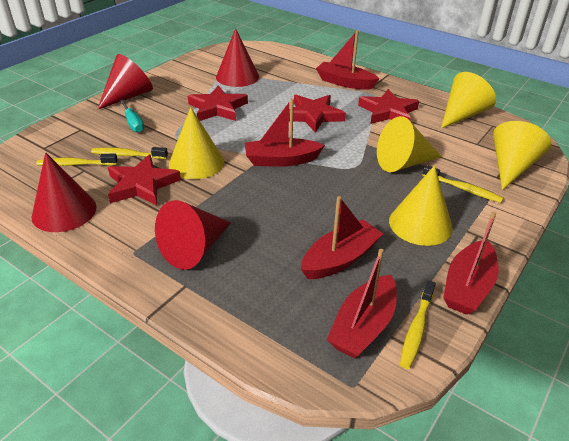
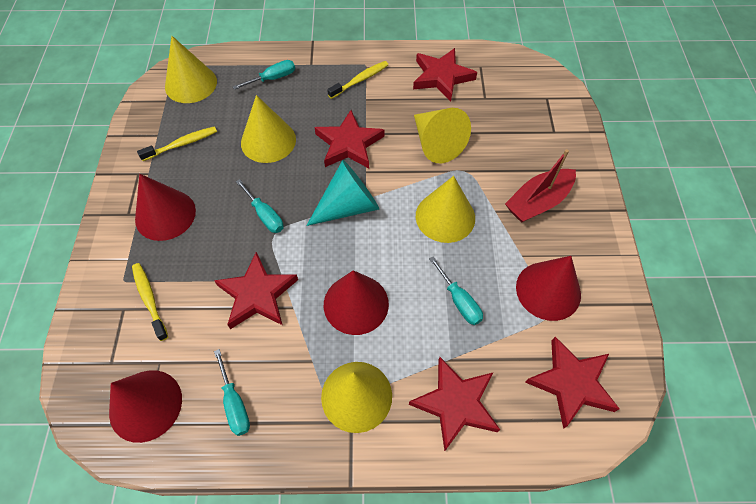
red boat: [245,98,325,167] [301,196,383,279] [316,30,379,90] [327,249,397,359] [443,211,499,315] = 5 -> [505,149,576,223] = 1
red star: [108,155,181,206] [188,85,248,121] [289,95,346,133] [358,89,419,124] = 4 -> [214,252,298,329] [314,110,384,168] [409,357,500,451] [413,48,477,101] [525,337,620,429] = 5
turquoise cone: none = 0 -> [306,160,379,226] = 1
turquoise screwdriver: [120,100,144,132] = 1 -> [214,349,250,436] [233,60,295,90] [236,179,283,233] [429,256,483,325] = 4
yellow toothbrush: [36,154,118,166] [91,147,168,159] [400,280,436,369] [422,165,503,203] = 4 -> [132,263,168,341] [137,126,217,161] [327,61,388,99] = 3

